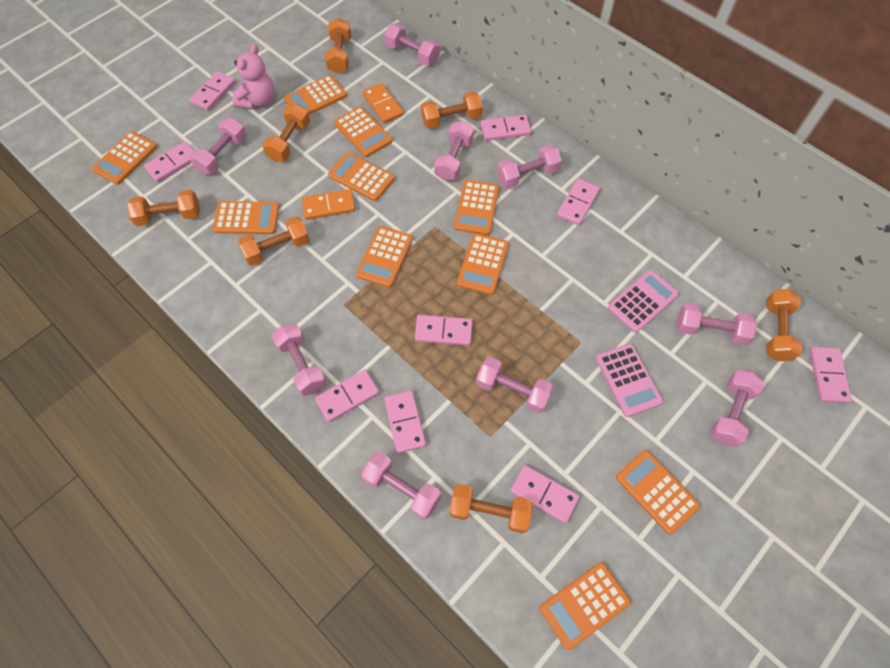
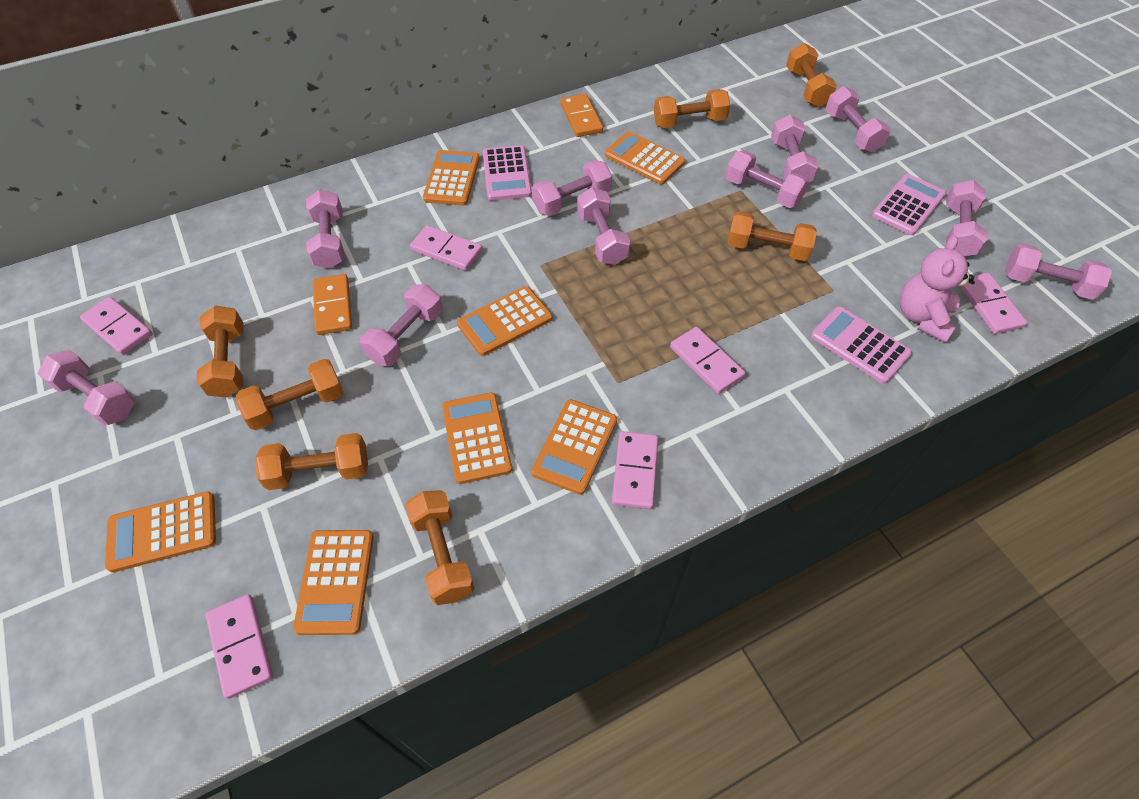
orange calculator: [92,131,157,185] [213,201,279,234] [284,75,347,115] [328,152,395,201] [334,107,393,157] [356,226,413,287] [454,180,499,235] [457,233,509,295] [540,562,631,650] [616,450,700,535] = 10 -> [105,491,216,573] [293,530,374,635] [423,150,480,206] [442,393,512,484] [457,286,552,356] [531,399,617,495] [605,131,685,184] = 7
pink calculator: [596,344,663,417] [608,270,679,333] = 2 -> [483,145,532,201] [811,306,912,384] [872,174,946,235] = 3
pink domino: [144,141,194,182] [189,71,236,111] [315,370,379,422] [384,390,426,453] [414,315,473,346] [480,115,531,141] [510,465,580,524] [557,178,600,226] [809,347,852,403] = 9 -> [80,297,153,355] [205,594,273,699] [410,225,482,271] [612,431,658,509] [670,327,745,394] [959,273,1027,334] = 6
pink dumbbell: [190,118,246,175] [272,323,326,396] [361,452,441,520] [384,23,440,66] [434,121,474,181] [476,357,553,413] [497,145,562,189] [677,302,757,345] [711,370,764,447] = 9 -> [38,350,135,426] [306,190,344,269] [360,285,443,366] [532,160,612,216] [577,187,630,265] [726,150,809,208] [771,115,819,182] [826,86,891,153] [946,180,987,256] [1005,243,1112,300] = 10

